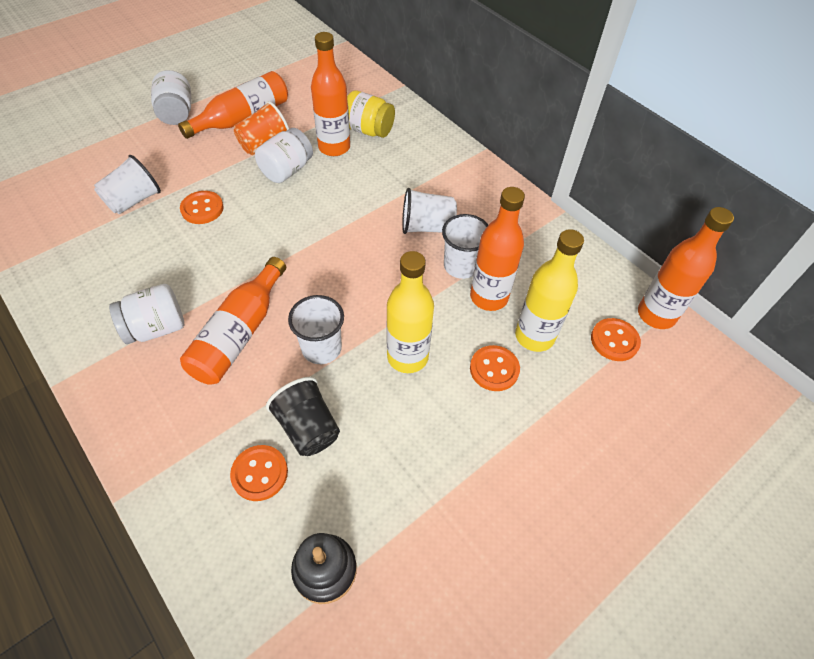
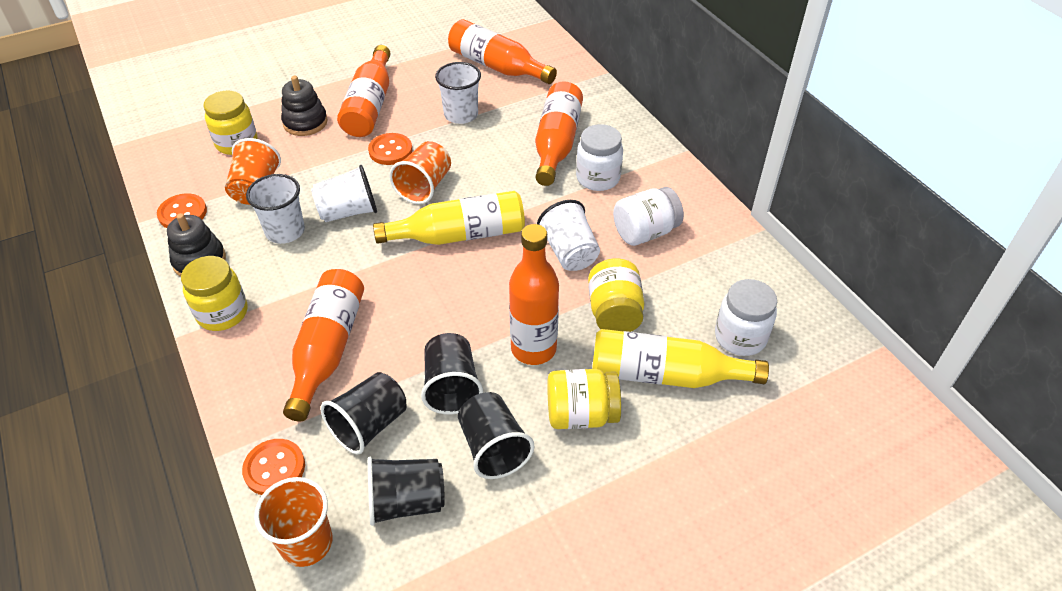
black cup: [266,377,340,456] = 1 -> [321,372,407,455] [367,457,445,526] [421,333,483,415] [458,392,534,479] = 4
black stacking toy: [291,533,357,604] = 1 -> [167,213,226,277] [281,76,328,136] = 2
orange button: [180,191,224,224] [230,445,288,501] [470,345,520,391] [591,318,641,361] = 4 -> [157,193,207,228] [242,439,305,495] [368,133,412,165] = 3
orange cup: [234,101,289,155] = 1 -> [225,138,281,205] [254,477,333,567] [389,141,451,204] = 3
yellow jar: [347,90,395,138] = 1 -> [181,256,247,331] [203,91,258,155] [547,369,621,429] [588,258,644,332] = 4

